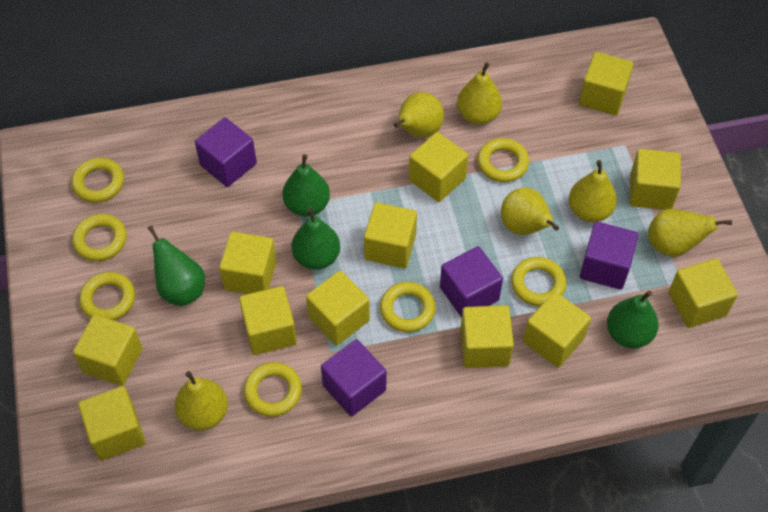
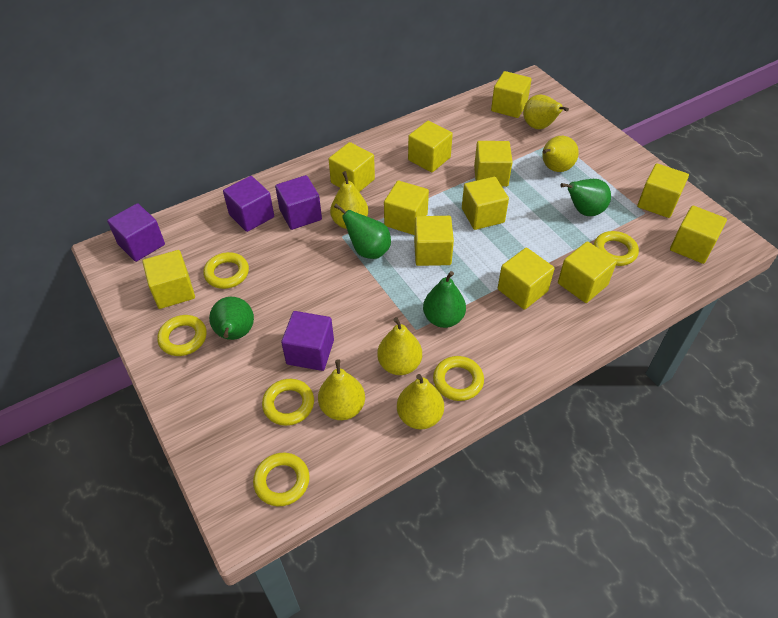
yellow ring: [71,158,124,203] [72,214,126,261] [79,272,135,320] [244,362,302,417] [380,282,436,332] [477,138,529,182] [511,257,566,306] = 7 -> [157,315,207,356] [203,252,249,289] [253,453,310,506] [262,379,314,426] [433,356,484,401] [594,231,639,266] = 6

